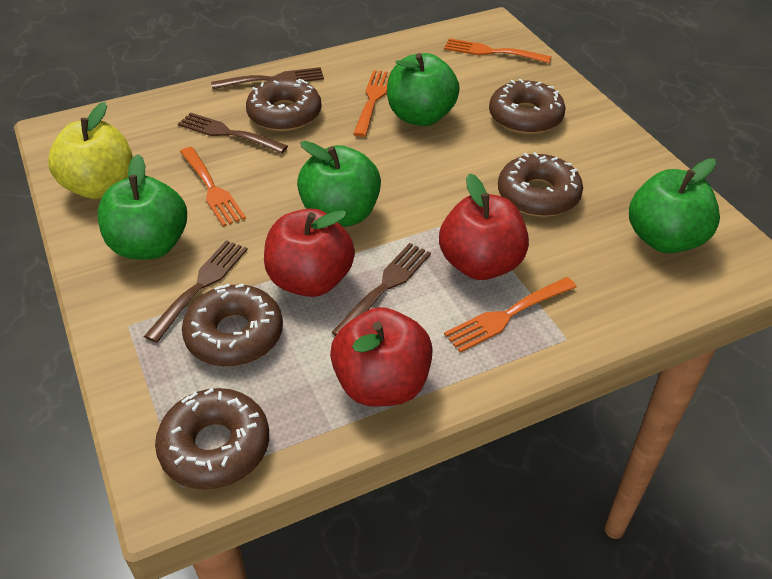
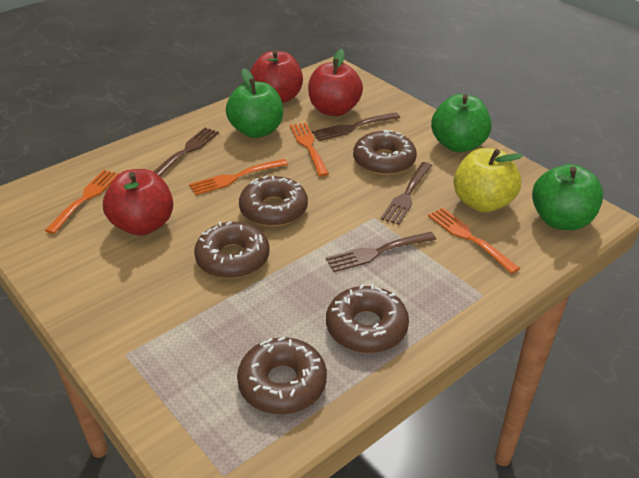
green apple: [98,154,187,259] [297,141,381,227] [387,53,460,126] [629,158,720,253] = 4 -> [226,68,283,138] [431,94,492,152] [532,164,603,230] = 3

